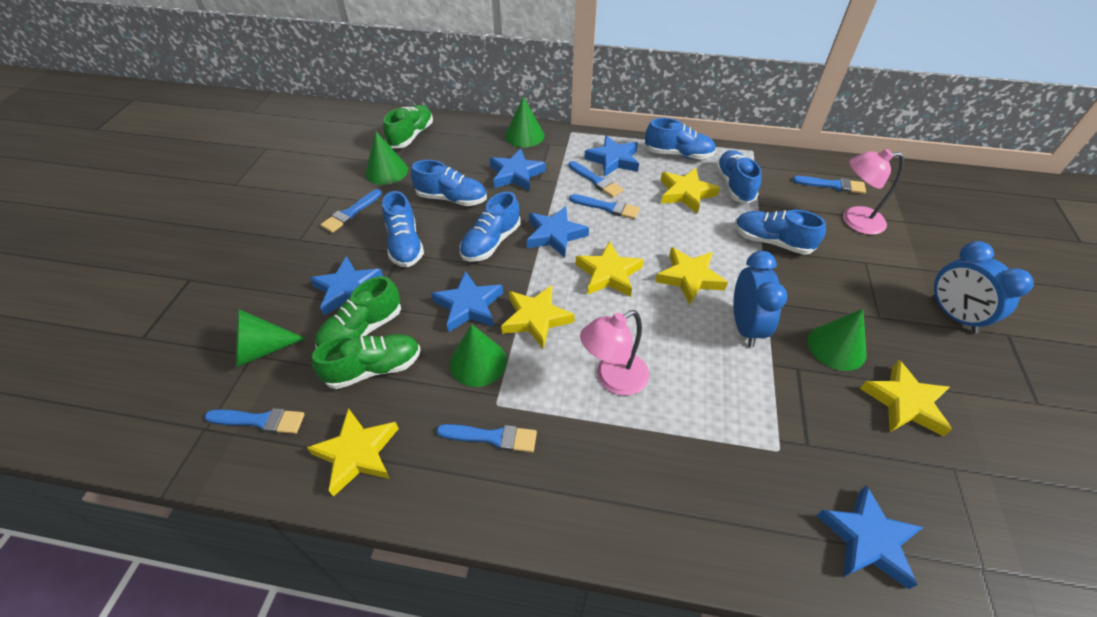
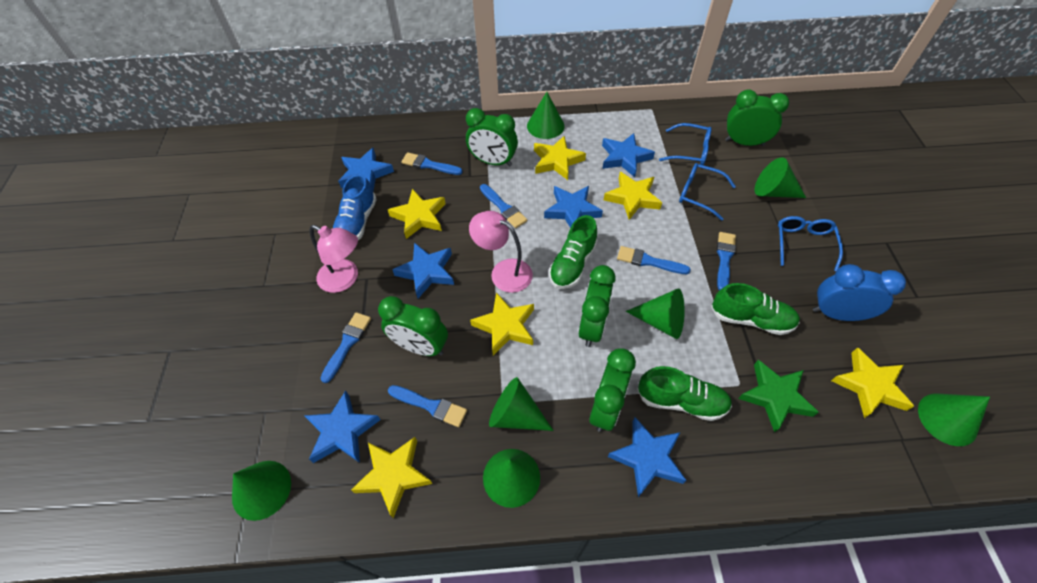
blue clock: [734,251,787,347] [931,241,1033,334] = 2 -> [813,264,906,321] = 1
blue glasses: none = 0 -> [659,123,712,165] [679,163,736,220] [778,216,843,271] = 3
blue shoe: [382,191,424,267] [411,160,487,206] [459,192,520,262] [645,118,716,159] [716,150,762,204] [735,210,826,255] = 6 -> [332,174,377,240] = 1
green clock: none = 0 -> [378,296,448,356] [466,108,518,166] [579,265,616,347] [589,348,636,432] [725,89,789,146] = 5
green cone: [236,309,306,368] [365,132,408,185] [449,324,507,387] [505,96,544,147] [807,309,867,371] = 5 -> [232,461,291,521] [483,449,540,508] [489,377,554,431] [527,92,565,139] [626,289,685,339] [755,157,806,198] [918,394,990,446] = 7
green star: none = 0 -> [738,360,819,432] = 1

